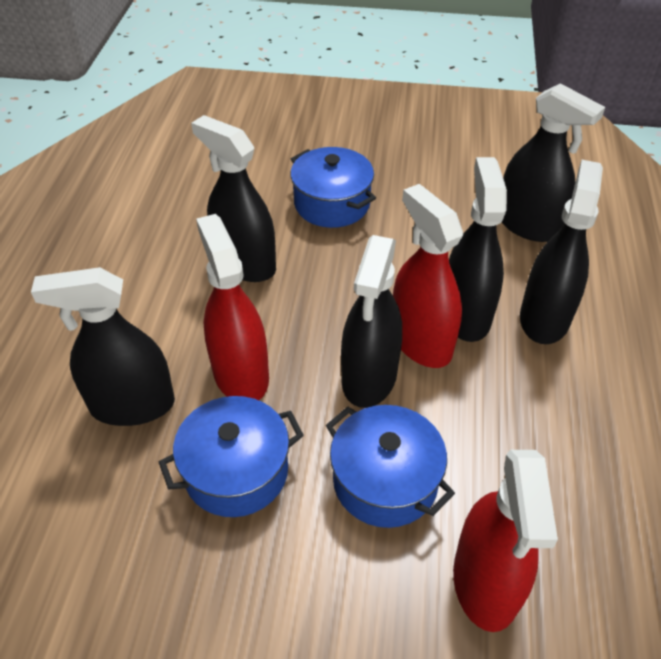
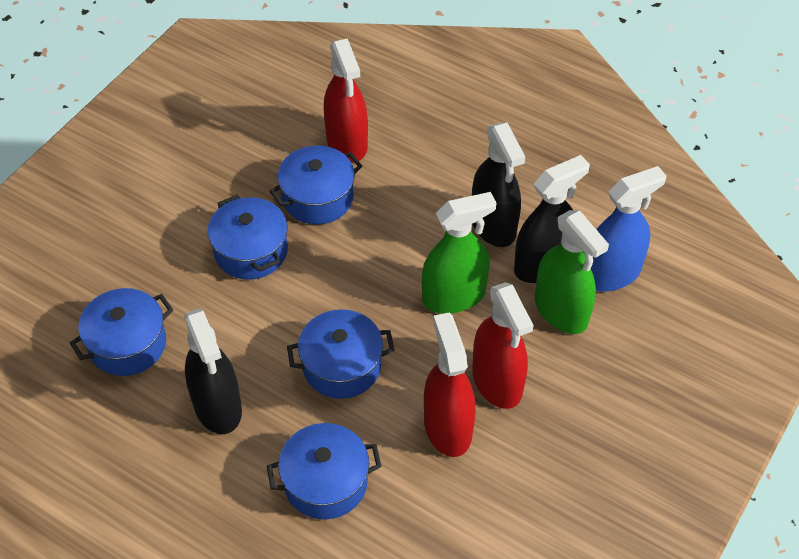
black spray bottle: [31,267,175,426] [191,115,276,282] [341,235,402,408] [449,157,507,342] [502,83,605,242] [520,160,603,344] = 6 -> [184,308,242,434] [472,122,525,247] [514,155,590,283] = 3
blue pot: [158,396,304,517] [290,147,376,228] [326,405,455,528] = 3 -> [70,288,173,376] [208,195,288,280] [267,423,382,520] [270,145,362,225] [287,309,395,399] = 5
blue spray bottle: none = 0 -> [591,166,667,292] = 1
green spray bottle: none = 0 -> [422,192,497,314] [535,210,609,334] = 2

